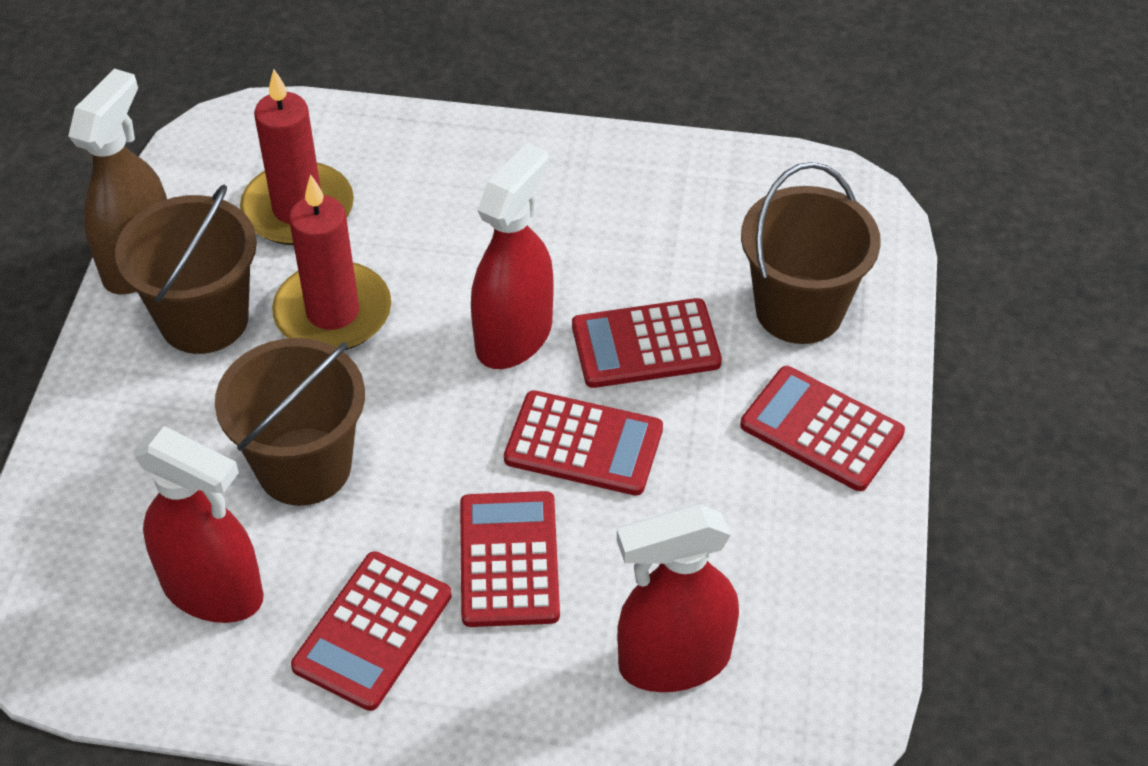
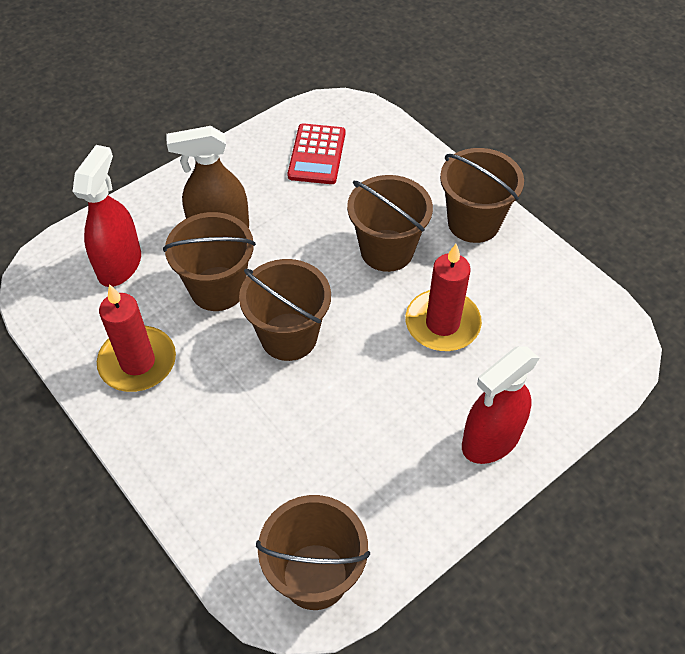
brown bucket: [115,185,257,354] [215,338,365,506] [741,162,881,344] = 3 -> [163,212,256,311] [239,259,331,361] [256,495,370,610] [347,175,433,272] [440,148,524,243] = 5
red calculator: [291,551,452,711] [460,491,560,627] [504,390,663,496] [572,298,722,388] [740,366,905,491] = 5 -> [287,123,345,184] = 1
red spray bottle: [133,426,264,623] [471,143,553,369] [617,504,739,692] = 3 -> [73,145,141,287] [462,346,539,464] = 2

